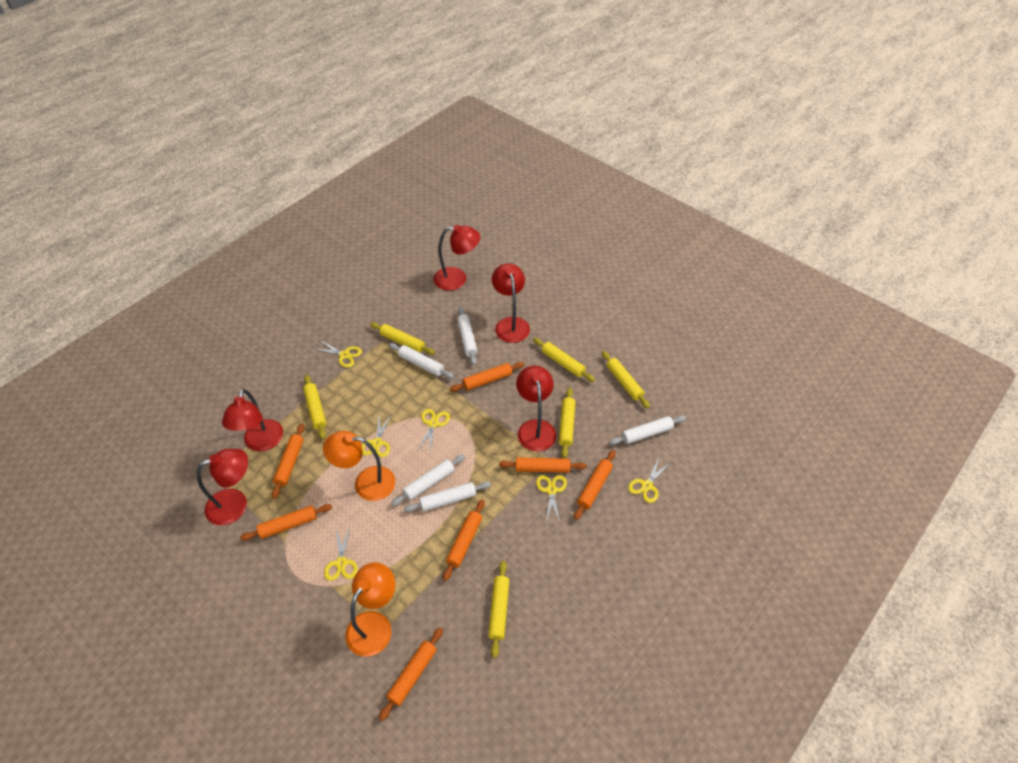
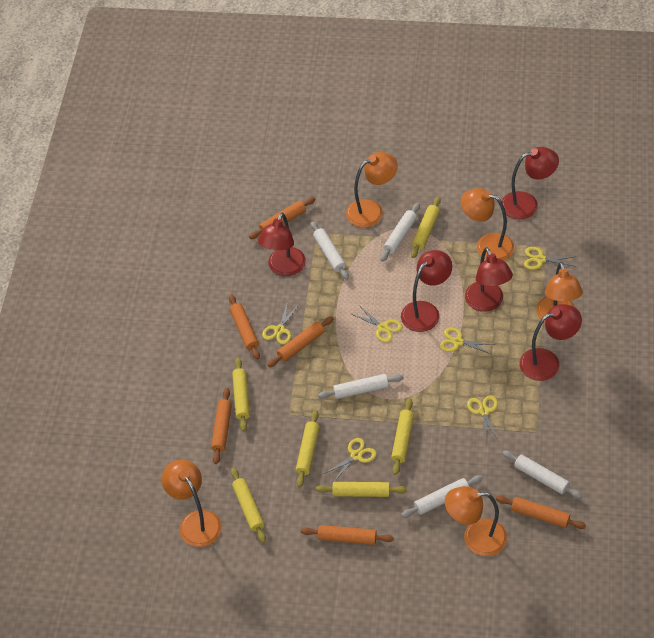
orange lamp: [323,431,395,501] [346,562,395,657] = 2 -> [162,460,222,547] [346,152,398,228] [445,486,507,556] [461,188,514,260] [536,262,583,323] = 5
orange rolling pin: [240,504,332,541] [272,424,305,499] [379,627,443,721] [443,499,485,581] [450,362,525,392] [499,457,587,473] [574,450,615,520] = 7 -> [211,388,232,464] [229,294,260,360] [249,197,315,239] [268,316,334,367] [301,525,394,545] [496,496,586,529] = 6

